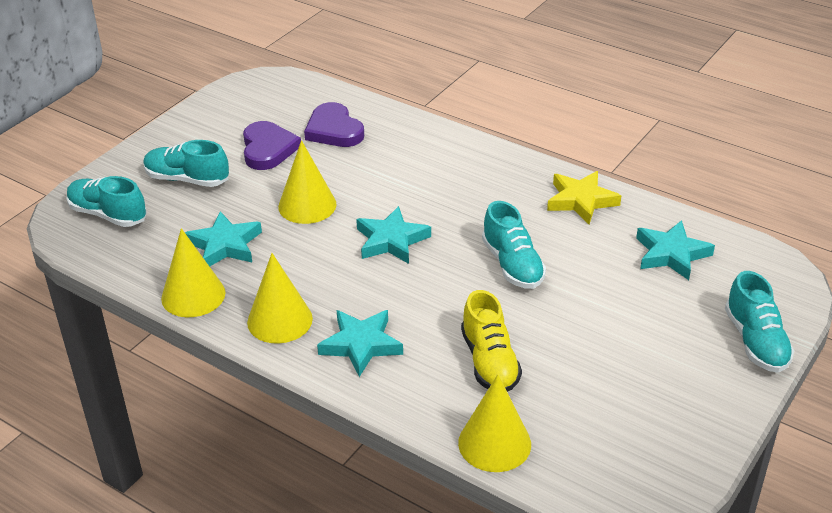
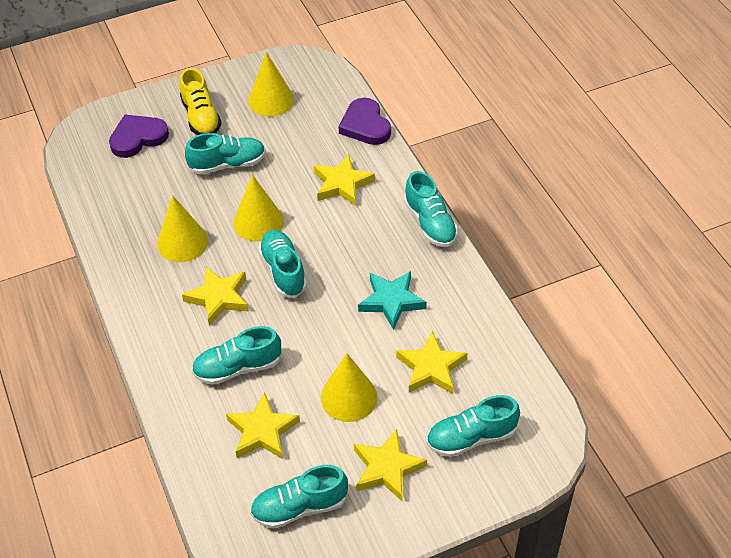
turquoise shoe: [67,176,147,227] [143,140,229,187] [482,201,546,289] [725,271,794,373] = 4 -> [185,133,266,175] [192,326,281,385] [250,465,348,529] [258,230,307,298] [404,171,458,247] [427,395,520,457] = 6
turquoise star: [185,211,262,266] [317,310,403,377] [356,206,431,264] [636,220,715,280] = 4 -> [358,271,427,330] = 1
yellow star: [547,171,621,225] = 1 -> [182,266,249,326] [226,392,300,459] [314,154,375,206] [354,429,427,501] [396,331,467,394] = 5

